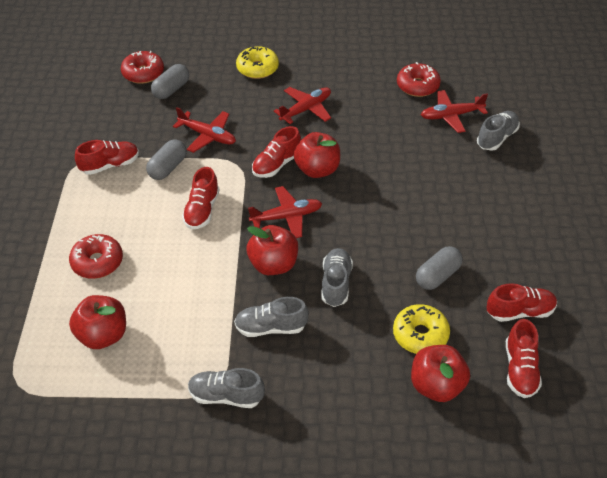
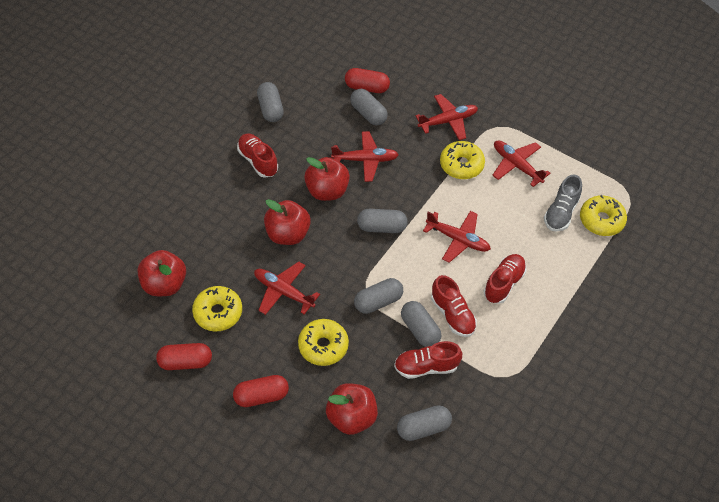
grey capsule: [146,139,187,180] [151,64,189,99] [416,246,463,290] = 3 -> [257,82,284,122] [350,89,388,126] [354,278,403,314] [357,209,408,233] [397,405,452,441] [401,301,441,347] = 6
grey shoe: [188,368,265,408] [234,297,309,337] [321,248,353,307] [477,111,520,151] = 4 -> [544,174,582,231] = 1
red capsule: none = 0 -> [156,343,212,370] [233,375,289,407] [345,68,390,93] = 3
red donut: [69,234,123,279] [121,51,164,84] [397,62,441,97] = 3 -> none = 0
red plane: [173,107,236,153] [248,186,322,238] [274,87,331,124] [421,90,488,133] = 4 -> [254,261,320,315] [331,131,399,182] [416,94,478,140] [423,211,491,263] [492,140,550,187] = 5
red shoe: [75,140,139,175] [182,167,220,229] [252,126,301,178] [487,283,557,322] [506,319,542,398] = 5 -> [237,134,278,178] [394,341,462,379] [431,275,477,337] [483,254,526,304] = 4
yellow donut: [236,46,279,79] [393,304,450,354] = 2 -> [192,286,242,331] [298,319,349,366] [440,141,485,179] [580,195,627,236] = 4

